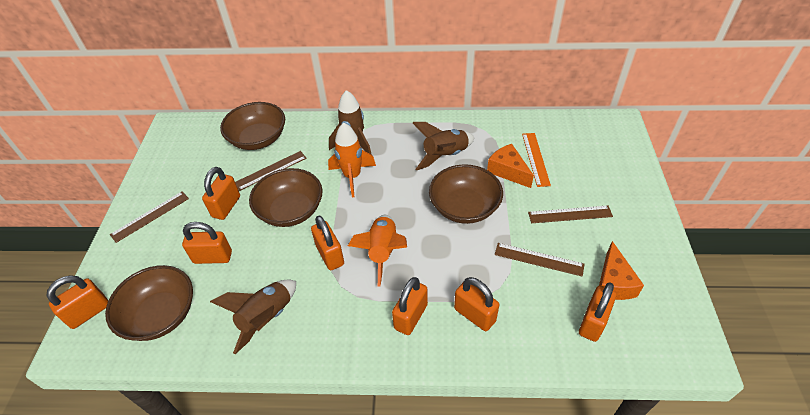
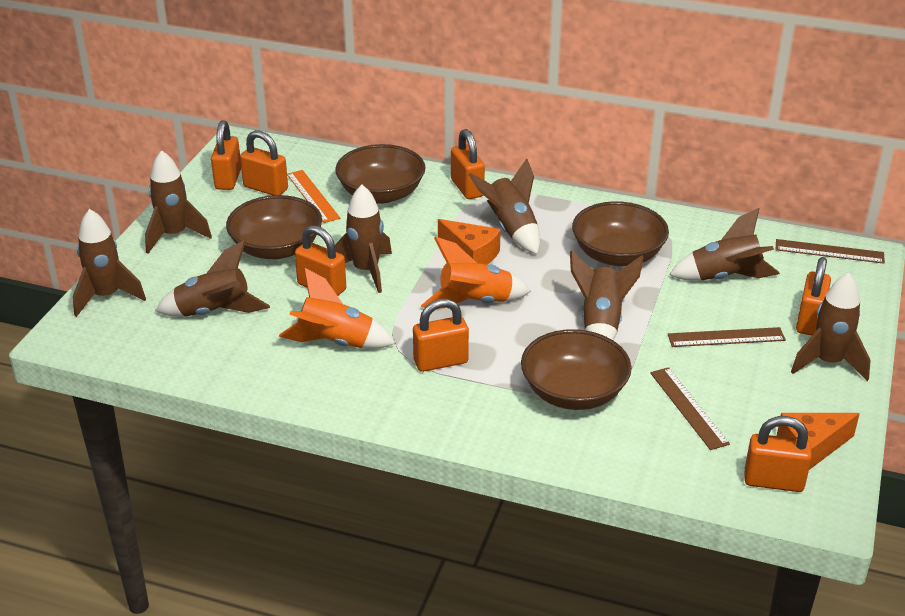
brown rocket: [210,280,296,354] [329,90,372,155] [413,122,474,170] = 3 -> [73,209,146,317] [145,150,212,253] [155,240,270,316] [335,185,392,293] [469,158,540,254] [570,250,643,341] [669,208,780,281] [791,272,871,381] = 8
brown ruler: [110,192,189,243] [235,151,307,191] [495,243,584,277] [528,205,613,223] = 4 -> [650,367,730,450] [668,327,786,347] [776,239,885,264] = 3

